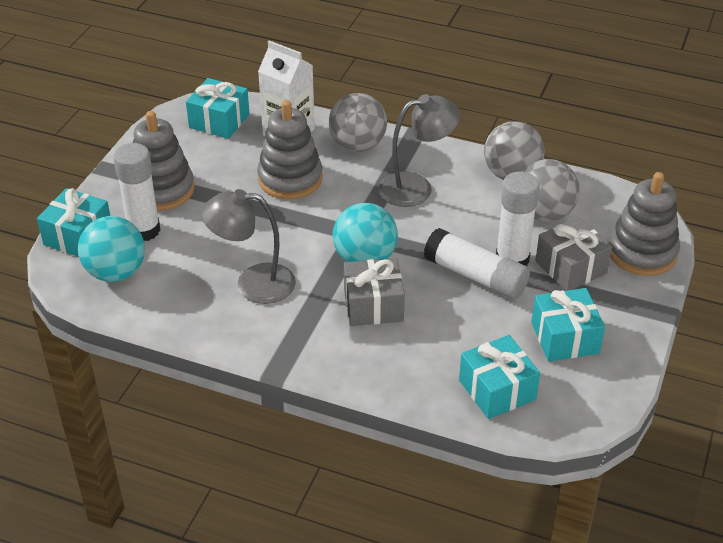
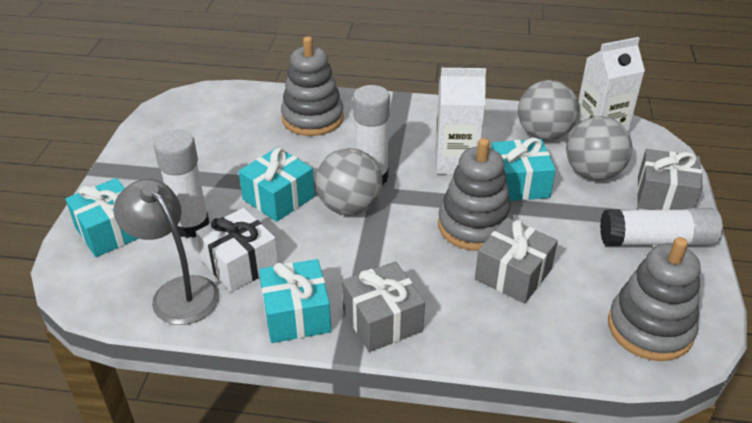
grey gift: [344,258,405,326] [535,217,612,291] = 2 -> [342,261,425,352] [475,218,558,304] [637,149,703,210] = 3
grey lamp: [201,189,296,304] [378,94,461,207] = 2 -> [114,179,219,325] = 1
turquoise ball: [78,216,145,282] [333,203,398,262] = 2 -> none = 0
white carton: [258,41,315,136] = 1 -> [435,68,486,175] [574,37,645,132] = 2
white gift: none = 0 -> [196,208,278,292] = 1

